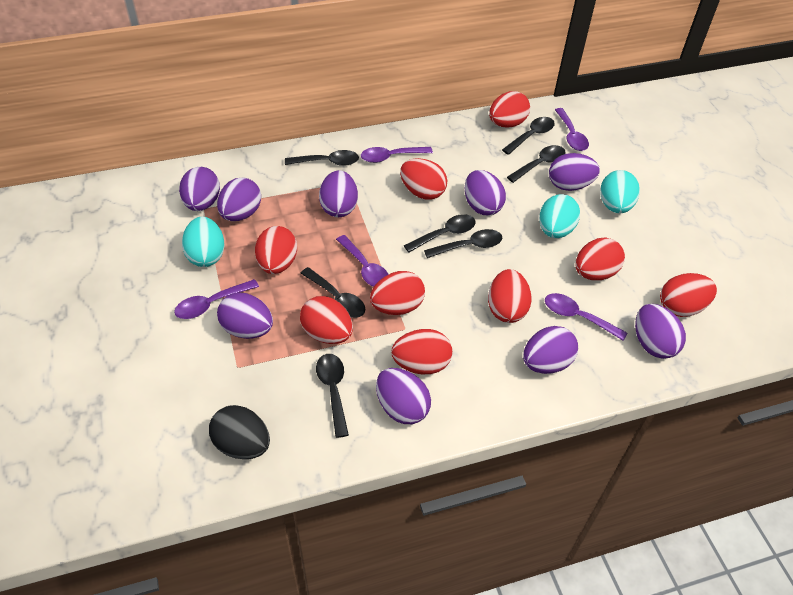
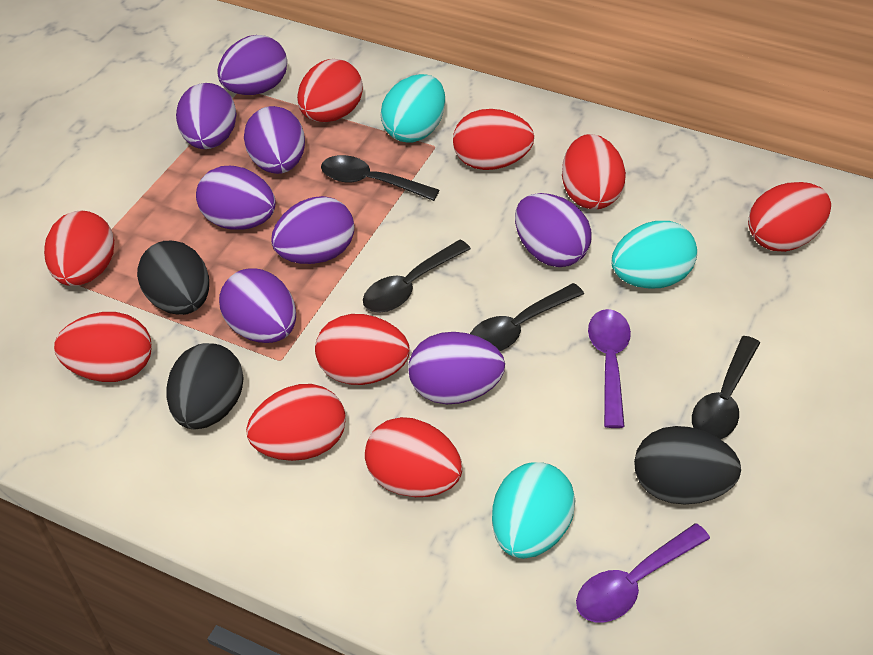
black egg: [209,405,270,459] = 1 -> [137,241,209,315] [166,343,244,429] [634,426,741,505] = 3
black spoon: [285,150,359,166] [301,267,366,318] [316,354,349,438] [404,214,476,252] [424,229,502,258] [502,117,555,155] [507,145,566,183] = 7 -> [321,155,439,201] [363,240,471,312] [470,283,584,351] [692,336,760,439] = 4
purple egg: [179,167,220,211] [217,177,261,221] [217,292,273,339] [319,170,358,217] [376,368,431,424] [465,170,506,216] [523,326,578,374] [549,153,600,191] [635,304,686,359] = 9 -> [176,83,237,149] [196,166,276,230] [217,35,287,95] [219,268,296,343] [244,106,305,174] [271,196,354,264] [409,332,505,404] [515,193,592,267] = 8
purple spoon: [174,279,259,319] [336,235,389,287] [361,147,433,163] [545,293,627,341] [555,108,589,151] = 5 -> [576,523,710,623] [588,309,631,428] = 2

